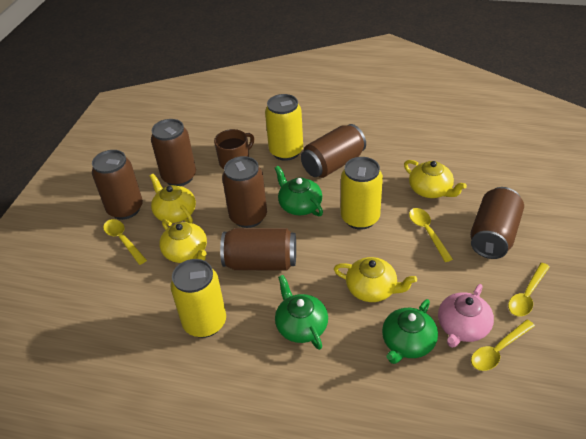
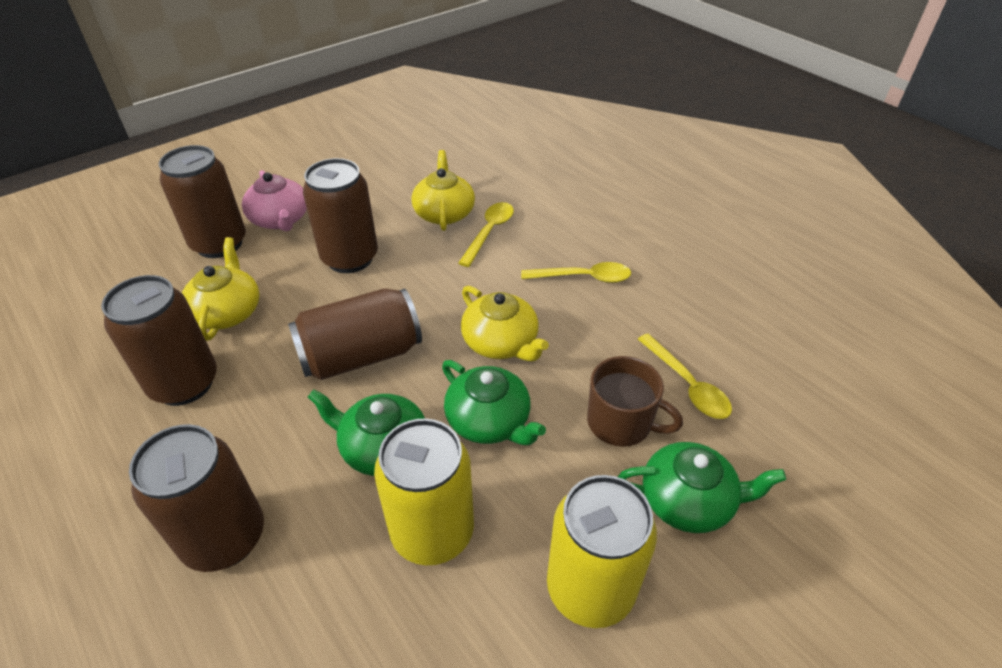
brown can: [92,150,143,220] [151,119,196,186] [220,228,296,271] [222,156,267,228] [301,124,366,178] [470,187,524,259] = 6 -> [101,275,217,406] [129,424,264,572] [159,145,246,258] [288,288,422,380] [303,158,378,273] = 5
yellow can: [170,259,226,338] [265,94,303,161] [341,157,383,230] = 3 -> [374,418,474,565] [547,475,657,628] = 2
yellow spoon: [103,219,147,265] [409,208,453,262] [471,320,535,371] [508,263,550,317] = 4 -> [458,202,514,267] [521,262,631,283] [638,334,732,419] = 3
yellow teapot: [150,174,196,223] [159,219,207,263] [334,257,417,302] [404,160,467,198] = 4 -> [182,237,260,341] [411,150,475,231] [461,286,549,361] = 3

